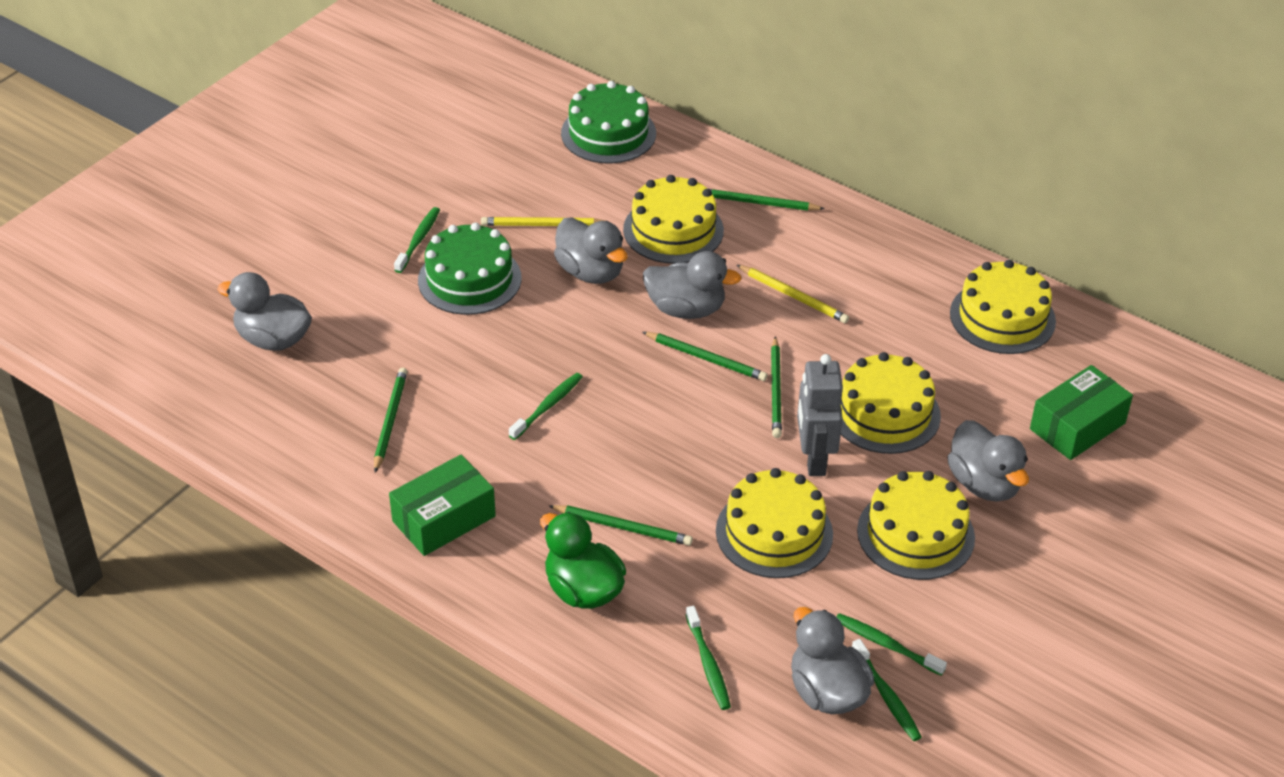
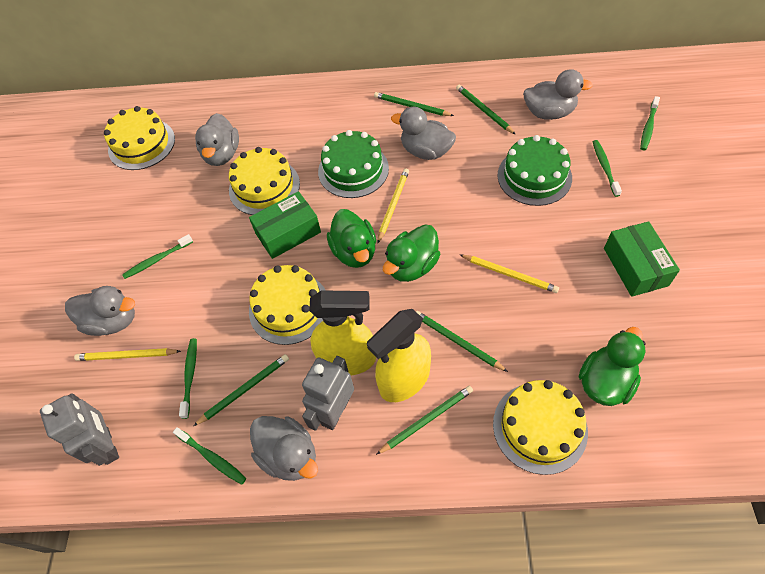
green duck: [540,512,626,609] = 1 -> [327,209,376,268] [383,225,440,282] [579,327,646,406] = 3
grey robot: [797,354,843,476] = 1 -> [40,393,119,466] [302,356,354,431] = 2
yellow cake: [623,175,724,264] [716,468,833,578] [841,352,941,454] [857,471,975,580] [950,260,1056,354] = 5 -> [104,106,175,170] [229,147,300,215] [249,265,326,345] [493,380,588,475] = 4
yellow pencil: [481,217,608,226] [737,265,849,323] = 2 -> [74,348,181,361] [377,169,409,244] [459,254,559,293] = 3
yellow spray bottle: none = 0 -> [309,290,376,375] [367,309,431,402] = 2

